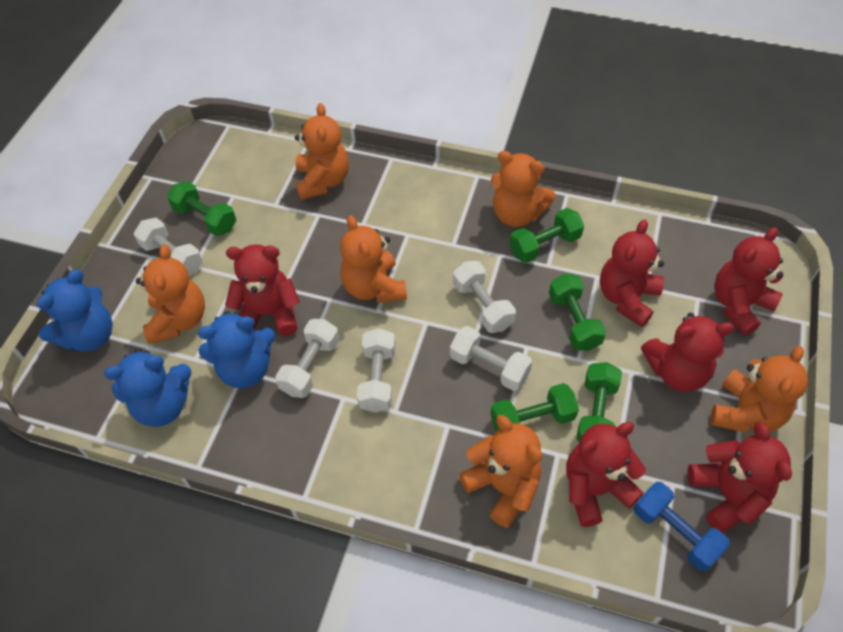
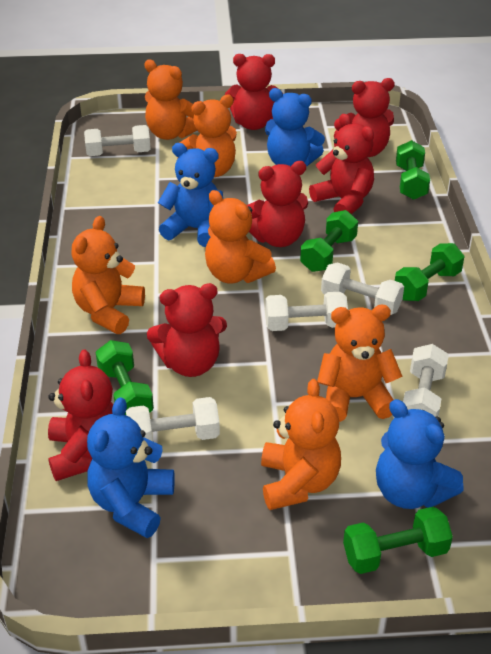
blue dumbbell: [634,482,730,572] = 1 -> none = 0
blue teddy bear: [37,269,113,352] [104,349,192,427] [198,311,276,389] = 3 -> [87,397,175,538] [158,143,223,247] [265,88,325,166] [376,399,464,509] = 4

